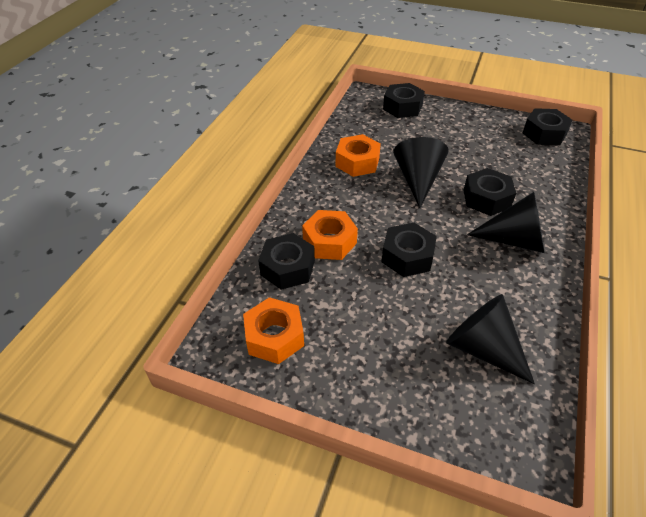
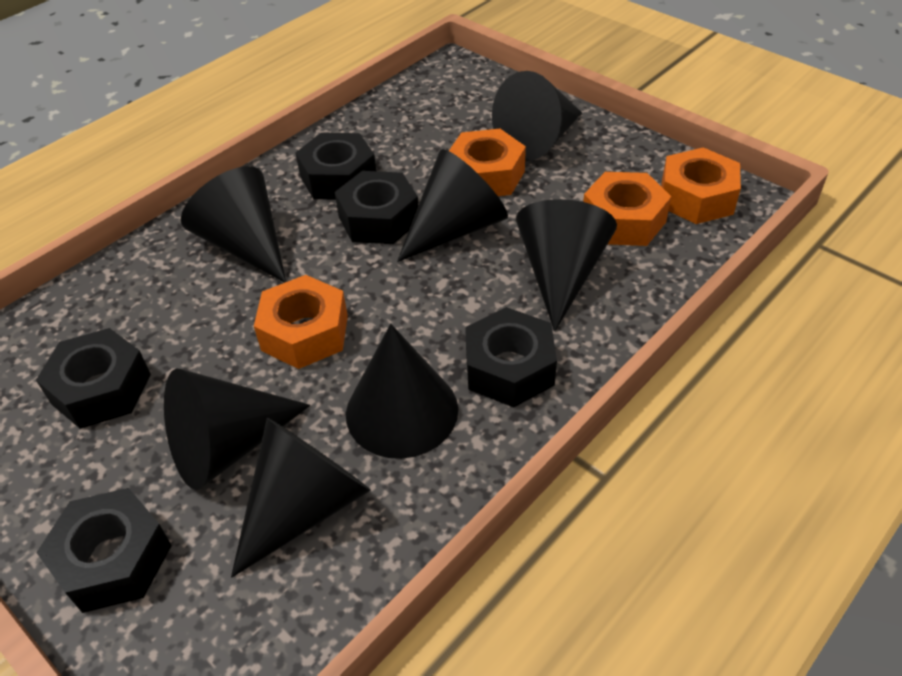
black cone: [393,137,449,208] [446,294,535,384] [467,192,545,253] = 3 -> [164,369,310,490] [181,166,286,282] [231,418,371,577] [346,324,458,459] [397,149,508,262] [492,71,582,161] [516,199,617,331] = 7
orange nut: [243,297,304,364] [302,210,358,260] [336,134,381,177] = 3 -> [254,275,348,369] [449,129,526,196] [583,172,671,246] [661,147,741,224] = 4

